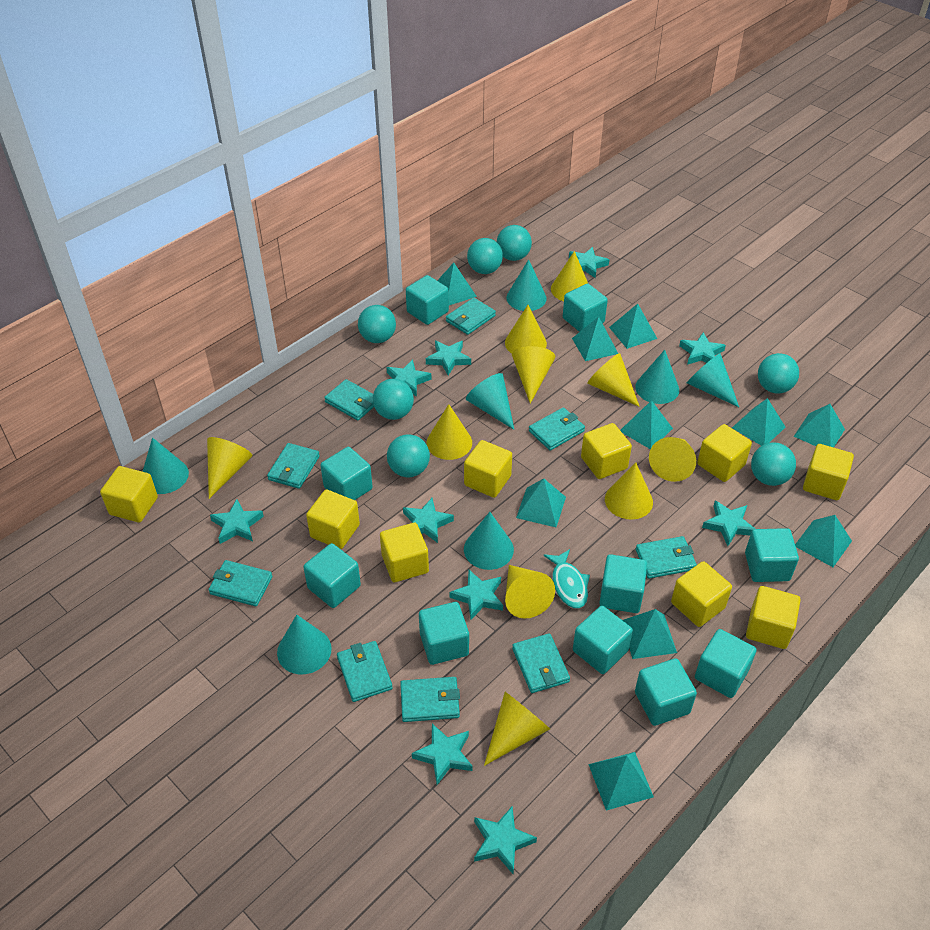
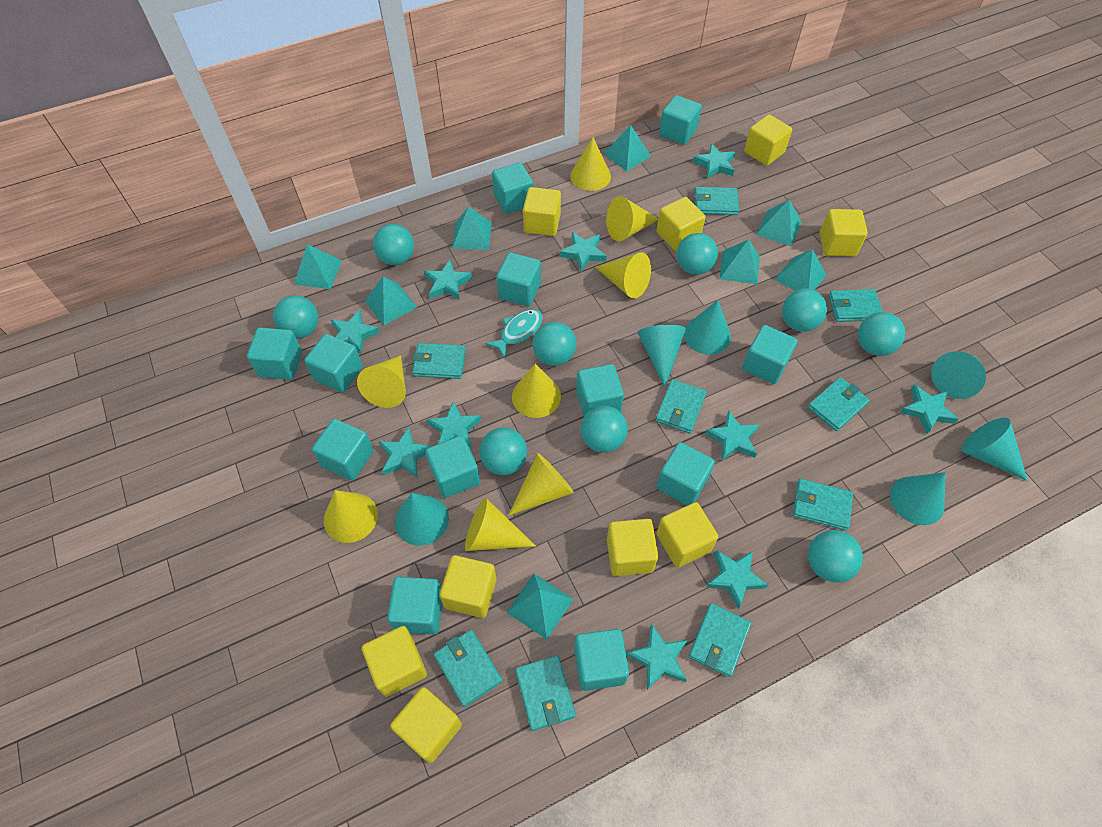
turquoise ball: [358,305,396,343] [373,379,414,420] [387,434,430,477] [467,238,503,274] [497,225,532,261] [751,442,796,486] [758,353,799,394] = 7 -> [273,295,318,339] [373,224,414,265] [479,427,527,475] [533,322,576,366] [581,406,628,453] [677,233,718,275] [782,288,827,332] [808,530,863,583] [858,312,905,356] = 9
turquoise cone: [143,437,189,494] [277,615,332,674] [464,512,514,570] [466,373,514,430] [506,259,547,311] [635,350,679,404] [687,353,739,407] = 7 -> [395,493,449,546] [637,325,686,387] [684,300,731,355] [890,472,946,525] [931,352,986,399] [962,418,1028,481] = 6
turquoise cube: [303,543,361,608] [320,447,373,500] [406,275,449,325] [419,602,469,665] [563,283,608,332] [573,606,633,674] [599,554,647,613] [635,659,697,726] [695,629,757,698] [745,528,799,582] = 10 -> [247,327,302,380] [304,334,363,393] [312,419,374,481] [387,577,442,635] [425,435,480,498] [492,162,533,214] [496,252,541,306] [574,629,629,691] [576,364,624,416] [656,442,715,506] [659,95,702,145] [742,325,797,384] = 12
turquoise pyramid: [437,263,477,305] [516,478,566,527] [572,317,618,361] [588,752,654,810] [609,304,657,349] [620,400,673,449] [623,609,677,659] [732,398,785,446] [794,404,845,448] [795,515,852,567] = 10 -> [294,244,342,289] [365,276,417,325] [452,206,492,250] [506,574,574,640] [604,125,651,172] [720,239,760,285] [756,199,802,246] [775,249,826,291] = 8
yellow cone: [207,437,253,499] [427,404,472,460] [484,692,550,766] [505,305,547,353] [505,565,555,619] [512,346,555,404] [551,251,588,301] [587,353,640,407] [605,462,653,520] [649,437,696,482] = 10 -> [324,490,378,543] [357,355,406,408] [465,498,536,551] [508,453,574,516] [512,363,561,418] [570,137,611,191] [595,252,651,299] [606,196,658,241] = 8

